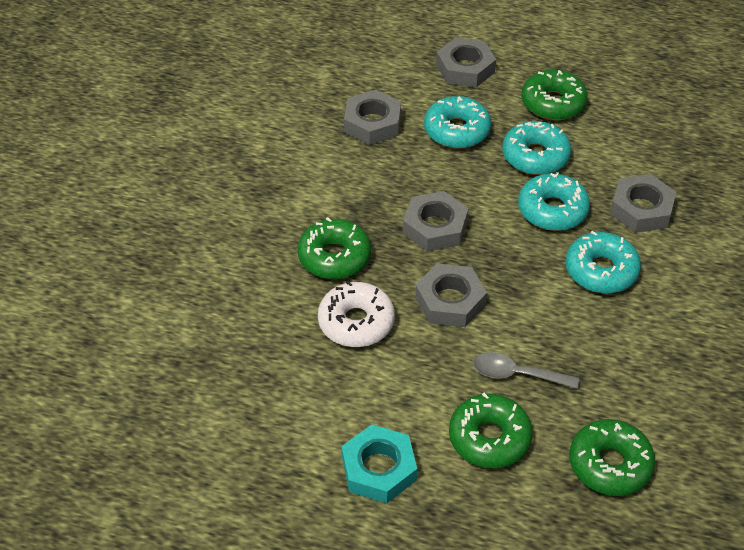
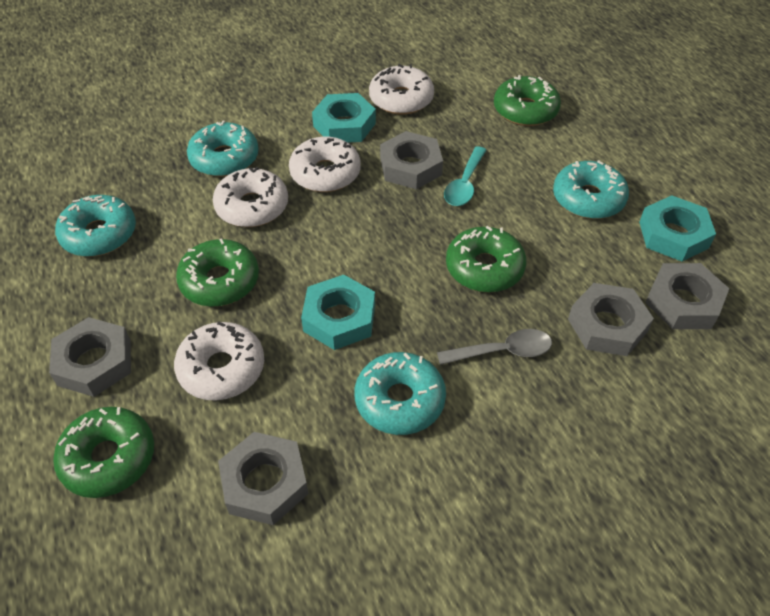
turquoise nut: [342,424,417,503] = 1 -> [301,275,375,350] [312,93,376,143] [639,195,716,261] = 3
turquoise spoon: none = 0 -> [444,146,487,206] = 1
white donut: [318,281,395,347] = 1 -> [174,322,264,401] [213,167,288,227] [289,137,361,192] [369,64,434,115] = 4

